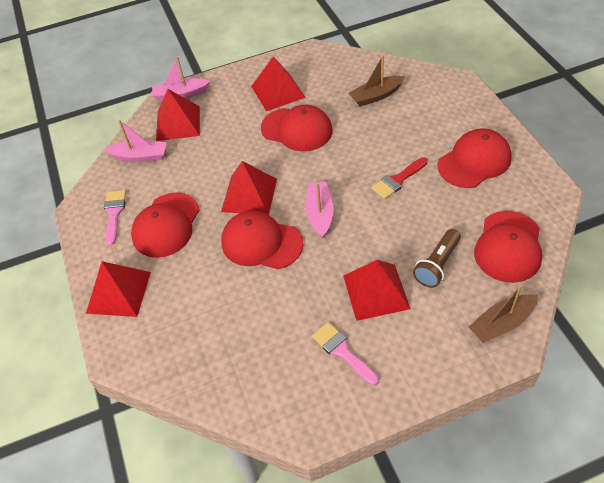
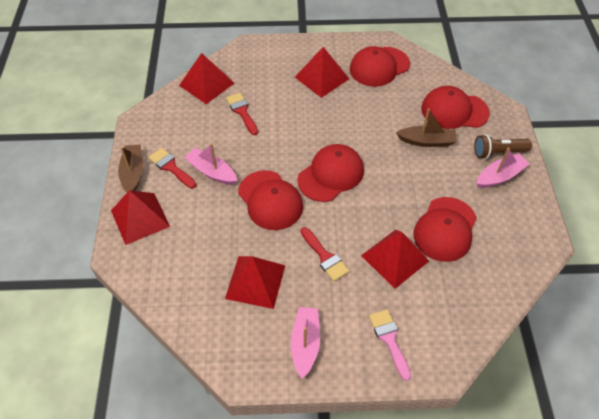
pink brush: [104,190,126,246] [312,322,379,385] = 2 -> [369,309,411,381] = 1
red brush: [371,157,428,199] = 1 -> [148,148,196,189] [226,93,258,135] [301,227,349,281] = 3

